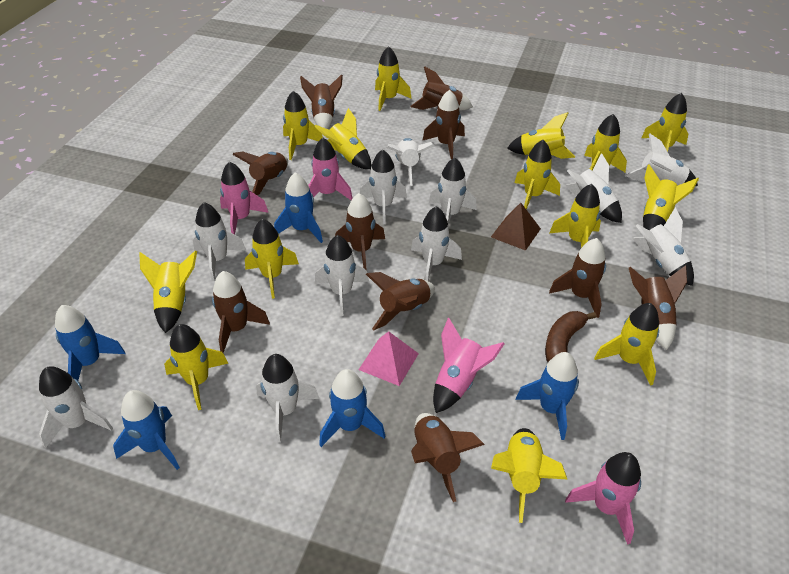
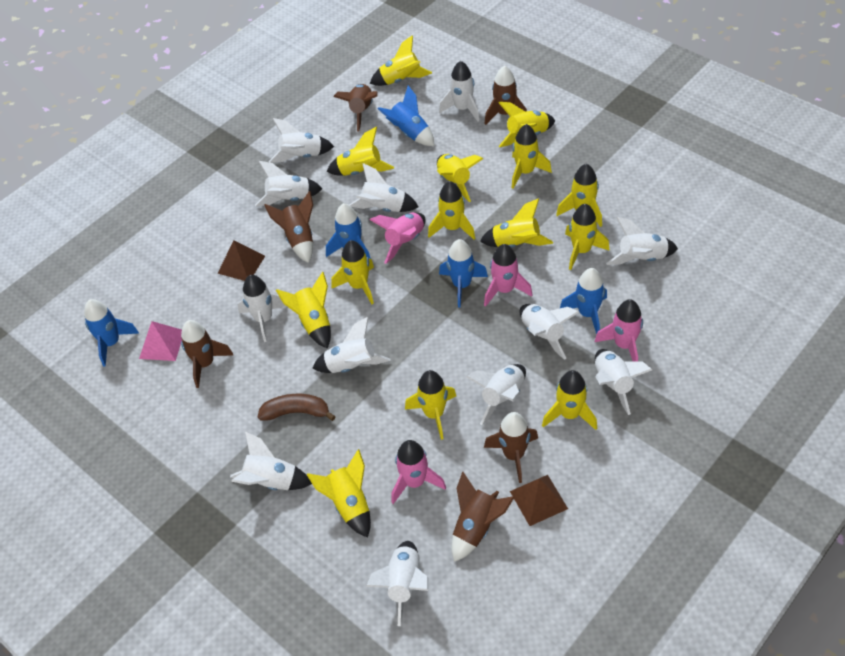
brown pyramid: [491,203,541,251] = 1 -> [218,240,265,281] [510,475,568,526] = 2
brown rocket: [212,271,270,353] [232,152,288,196] [300,74,343,129] [335,193,385,269] [366,272,435,331] [411,66,473,111] [411,413,485,502] [422,90,465,159] [549,238,606,318] [629,265,687,350] = 10 -> [181,320,233,388] [264,191,313,263] [334,84,378,132] [451,471,515,562] [484,65,527,125] [484,412,538,483] = 6
white rocket: [39,366,113,448] [193,202,246,281] [256,354,320,442] [315,235,369,316] [360,149,407,224] [387,138,435,186] [411,206,462,281] [429,158,477,225] [566,153,622,223] [625,134,698,186] [633,207,694,286] = 11 -> [230,432,312,490] [238,275,286,342] [255,161,322,206] [269,118,334,163] [313,317,391,373] [349,163,418,212] [366,541,429,626] [439,61,479,122] [466,364,526,425] [519,304,579,360] [595,349,652,415] [606,217,678,265] = 12

